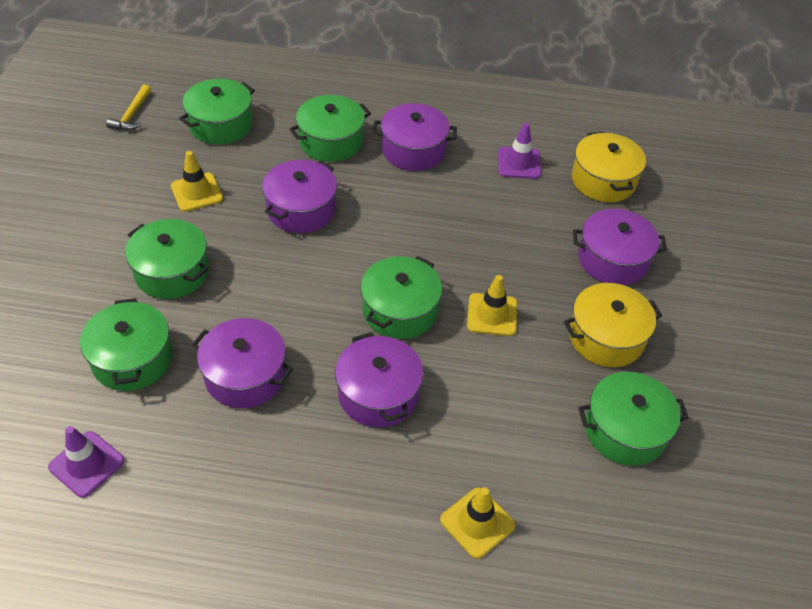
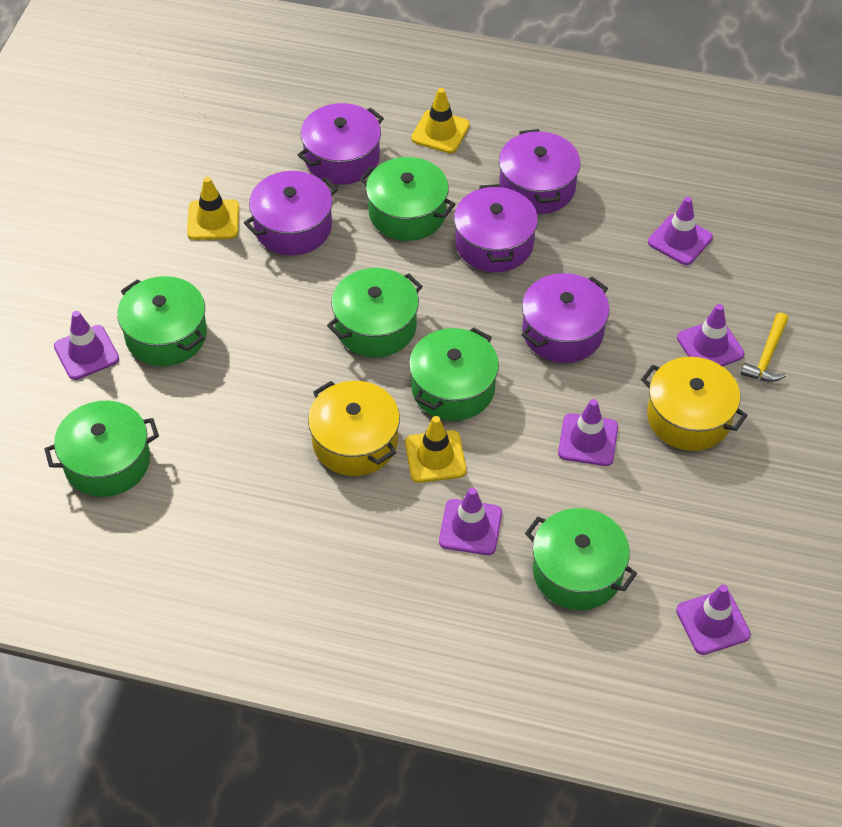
purple traffic cone: [48,426,124,498] [498,123,541,179] = 2 -> [54,311,119,380] [439,488,502,555] [558,399,618,466] [648,197,713,265] [676,585,751,655] [677,304,744,366] = 6

